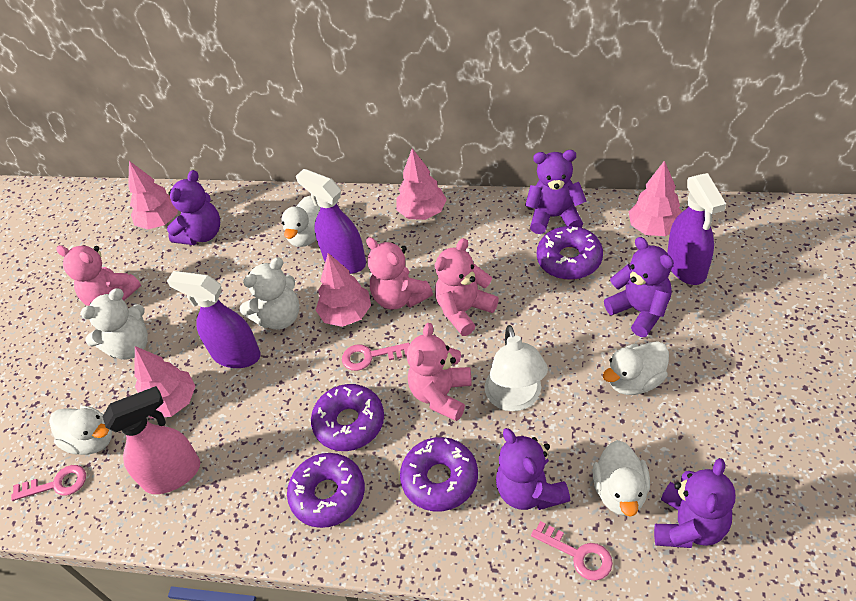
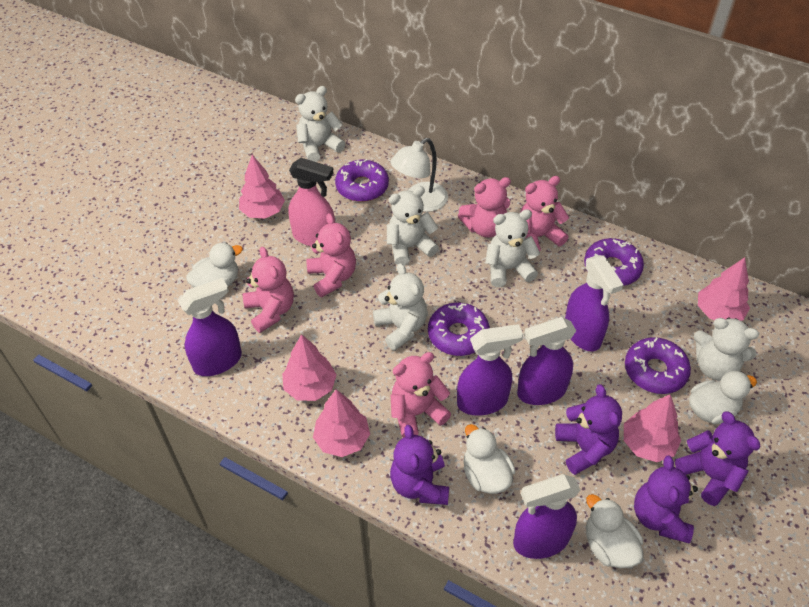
pink key: [11,465,86,501] [342,343,410,371] [531,521,613,581] = 3 -> none = 0
pink teddy bear: [56,245,141,306] [366,237,433,309] [407,323,472,421] [435,238,499,336] = 4 -> [243,247,294,333] [306,213,356,297] [391,352,451,438] [458,177,511,238] [520,176,569,252] = 5
purple spray bottle: [167,271,261,368] [296,169,366,274] [667,173,726,285] = 3 -> [178,278,242,376] [457,324,523,416] [513,474,581,559] [517,317,576,405] [565,255,623,352] = 5
purple teddy bear: [167,170,220,245] [496,428,570,510] [525,150,587,234] [604,237,674,337] [654,458,735,548] = 5 -> [390,425,449,505] [555,384,622,475] [634,455,698,543] [675,411,760,506] = 4
white teddy bear: [80,288,148,360] [240,257,300,330] = 2 -> [295,86,345,162] [373,263,427,351] [387,186,439,266] [485,209,540,287] [694,318,759,381] = 5

